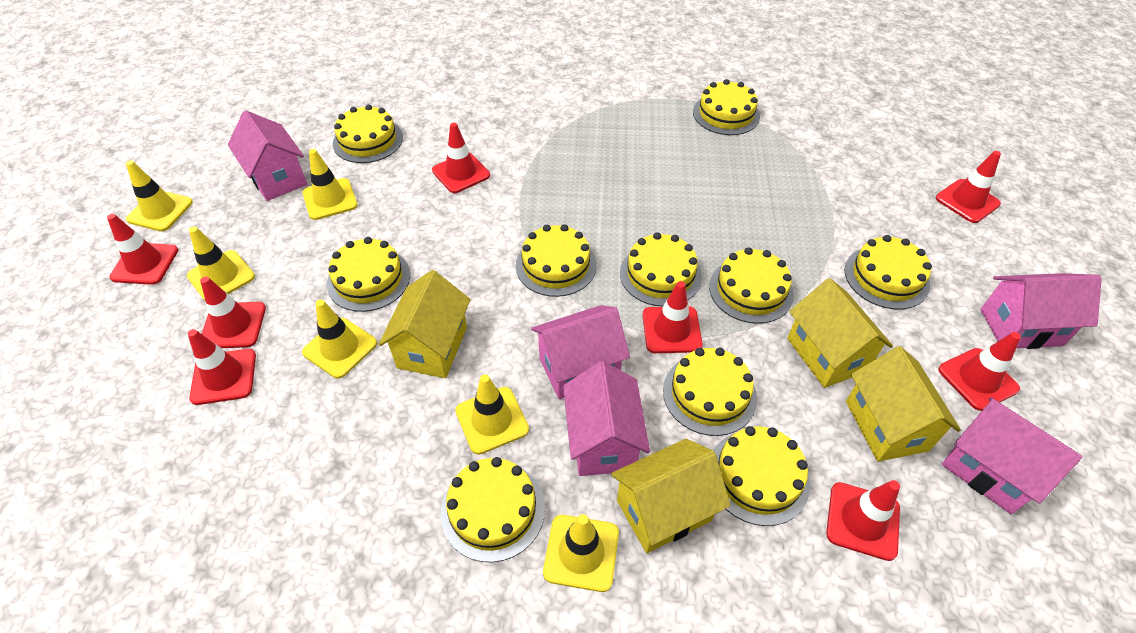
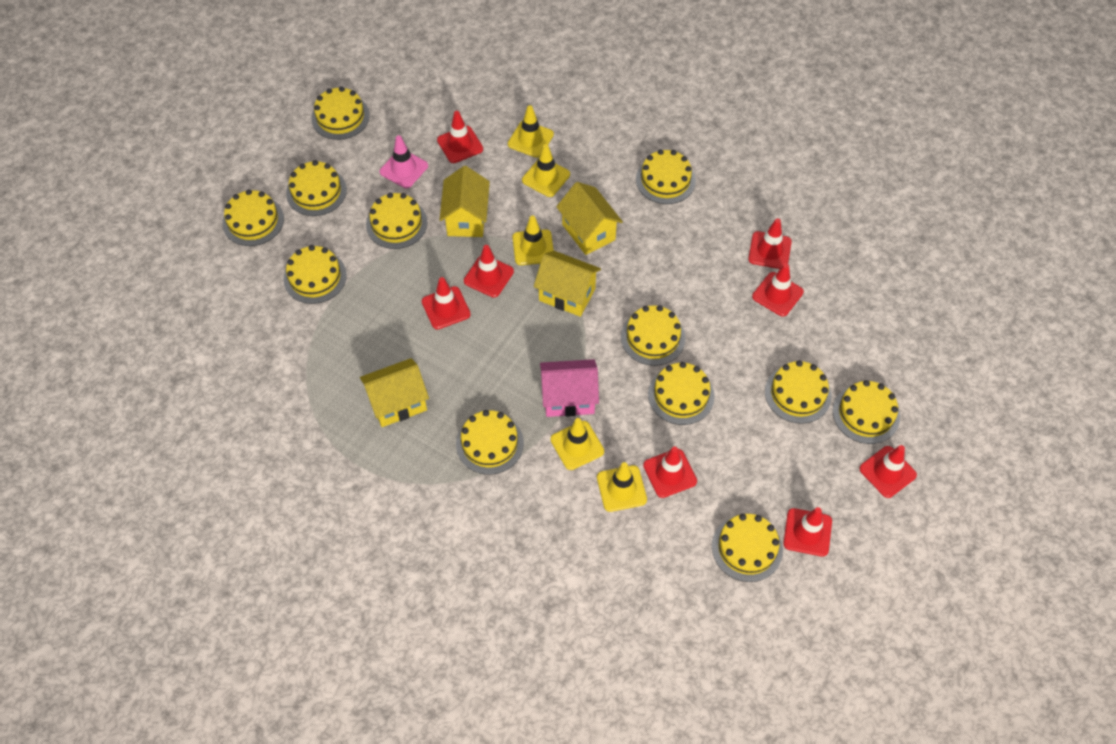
pink house: [228,110,307,201] [531,305,630,399] [563,361,650,476] [942,397,1082,514] [980,273,1102,349] = 5 -> [540,359,599,417] = 1
pink traffic cone: none = 0 -> [380,135,428,188] = 1
yellow cake: [327,237,410,312] [333,104,403,163] [440,457,545,562] [516,224,596,297] [620,232,702,307] [663,347,757,436] [693,79,760,135] [709,247,794,324] [713,426,810,526] [845,235,932,309] = 10 -> [222,189,284,246] [283,245,347,304] [286,160,347,216] [311,87,370,140] [366,193,427,249] [456,410,524,475] [621,305,685,366] [636,149,696,204] [648,362,715,425] [712,514,783,582] [765,360,832,424] [833,380,900,444] = 12
yellow traffic cone: [126,160,193,231] [187,227,255,300] [302,300,377,379] [303,149,358,220] [455,374,529,455] [543,514,619,592] = 6 -> [508,105,554,158] [513,215,554,265] [522,144,570,197] [550,418,604,470] [597,462,647,512] = 5

